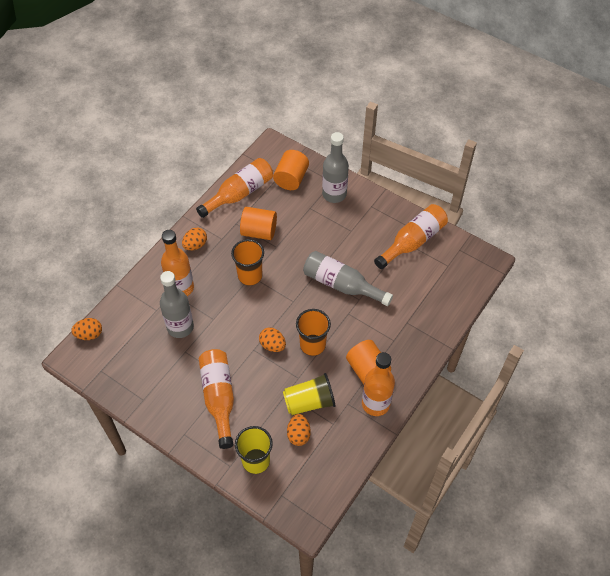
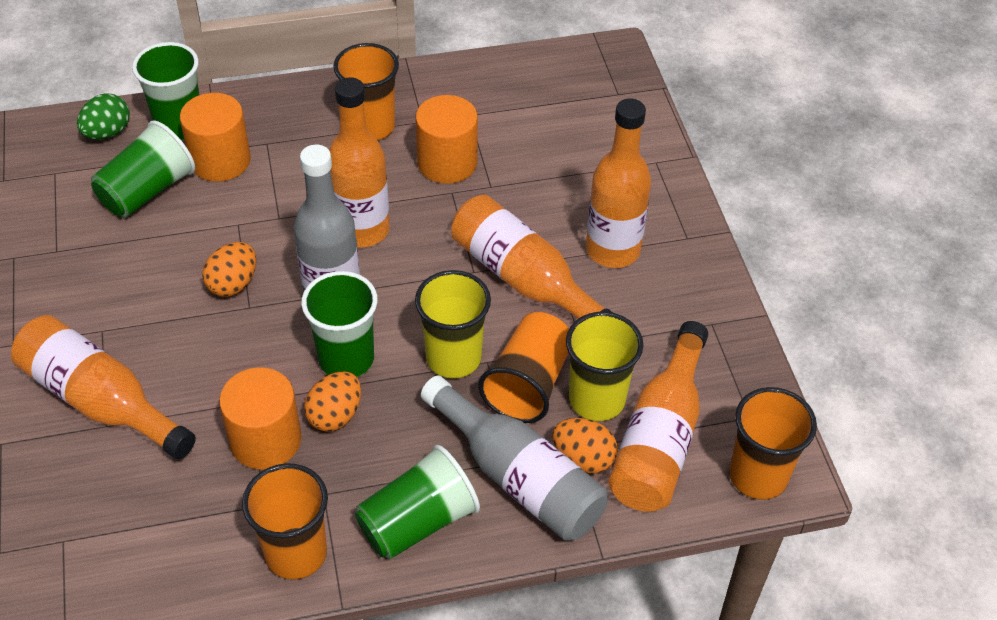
green cup: none = 0 -> [91,120,195,218] [132,42,200,140] [301,271,378,377] [355,445,480,560] = 4
green egg: none = 0 -> [77,94,130,140] = 1
grey bottle: [160,271,194,338] [303,251,393,306] [322,132,349,203] = 3 -> [294,145,360,293] [421,375,608,541] = 2
orange cup: [231,239,264,285] [296,309,331,356] = 2 -> [242,463,328,580] [333,43,399,140] [478,312,569,423] [729,387,817,500] = 4
orange egg: [71,318,102,340] [182,228,207,250] [259,327,286,352] [287,414,311,446] = 4 -> [202,242,256,297] [304,371,361,431] [552,418,618,473] = 3

